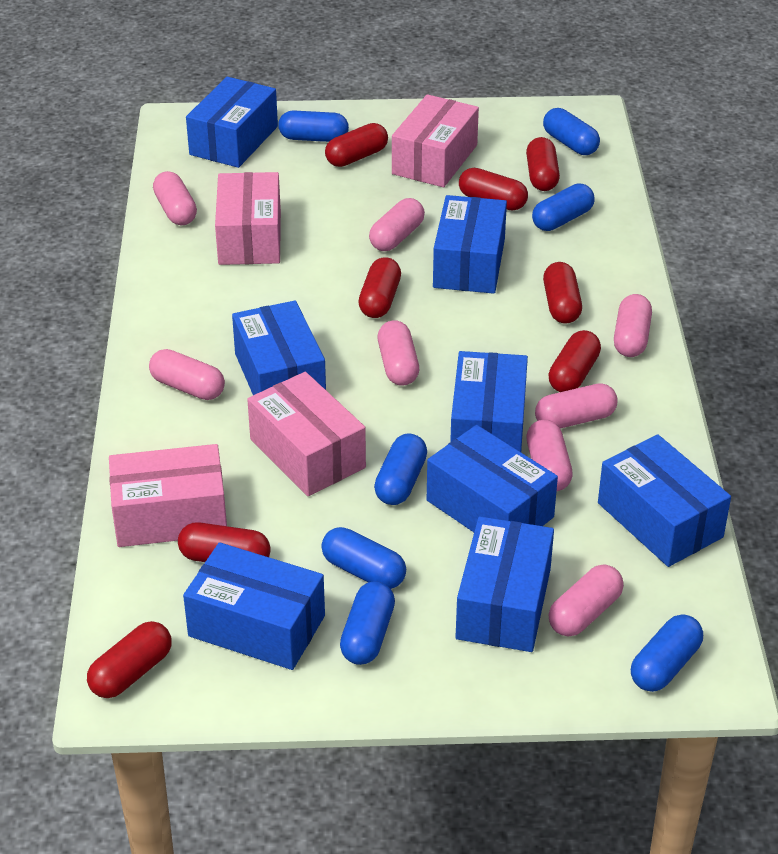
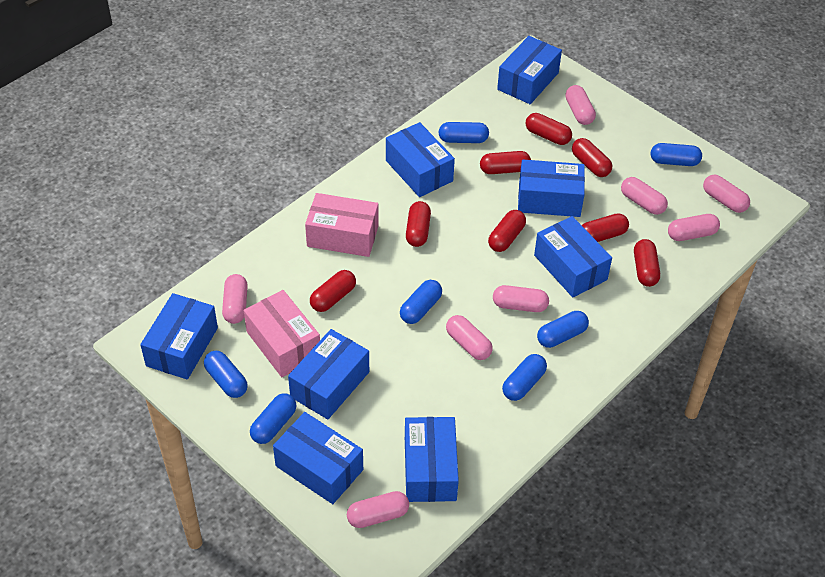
pink box: [109,444,227,547] [215,172,281,265] [247,372,366,496] [392,94,479,187] = 4 -> [244,290,320,377] [305,193,379,257] = 2

